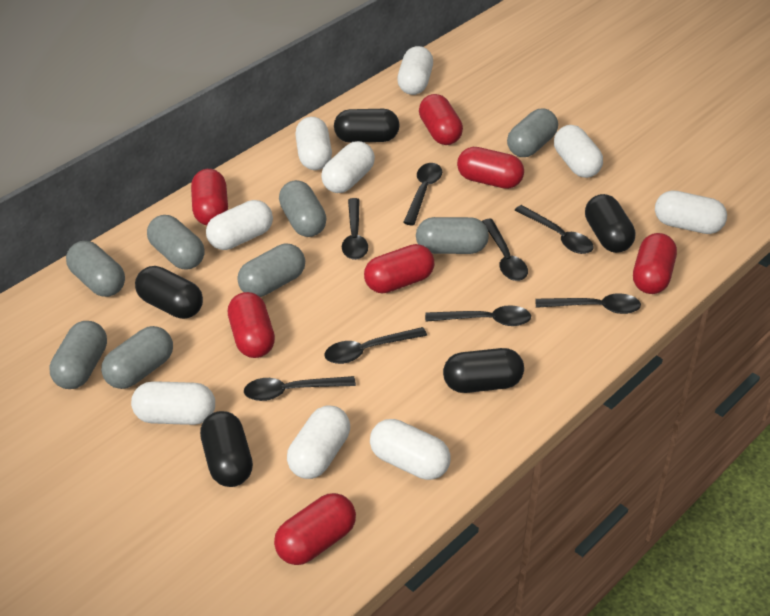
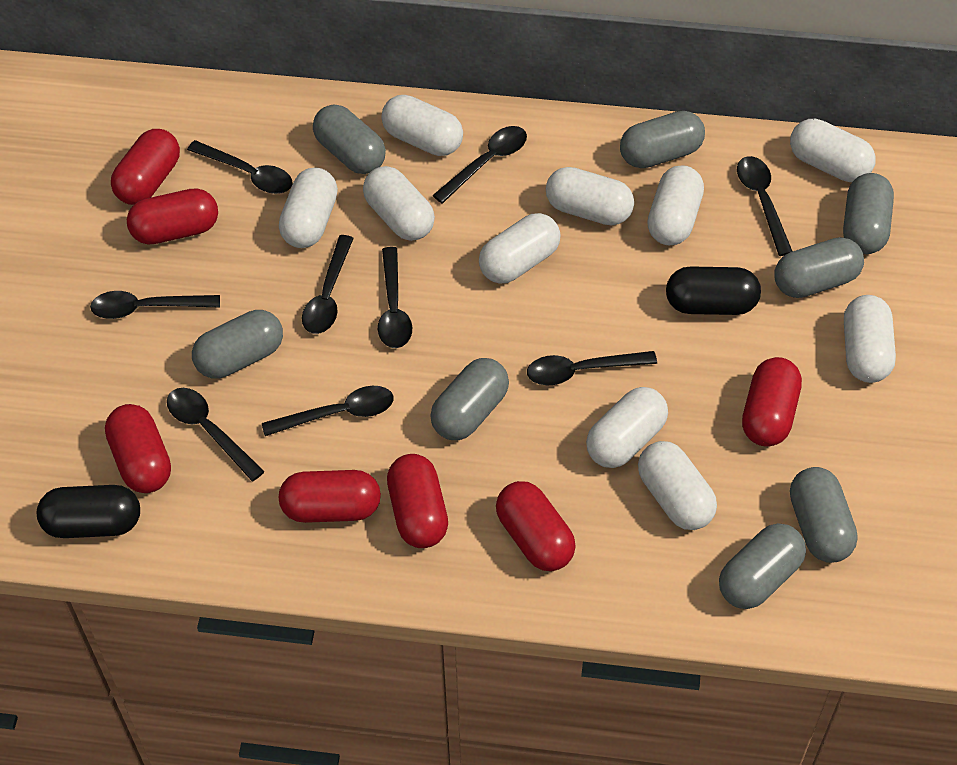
black capsule: [135,266,203,319] [200,411,253,487] [334,109,400,143] [443,348,524,393] [585,194,635,253] = 5 -> [37,485,140,538] [666,266,761,315] = 2
black spoon: [244,376,356,401] [324,327,427,364] [342,198,368,260] [403,163,442,226] [425,305,531,326] [482,219,528,281] [515,205,594,254] [535,293,641,314] = 8 -> [90,291,220,319] [167,388,265,481] [187,140,292,194] [262,386,394,436] [302,235,354,334] [378,247,412,348] [432,126,527,203] [527,351,657,385] [737,156,792,256] = 9
white capsule: [131,381,215,425] [206,200,273,250] [287,406,350,479] [295,117,332,170] [321,141,375,193] [370,419,451,480] [397,46,433,95] [554,125,603,178] [655,190,727,234] = 9 -> [279,168,338,248] [363,166,435,241] [381,95,463,156] [479,213,560,283] [546,167,634,225] [586,387,668,468] [638,441,717,530] [647,165,704,245] [790,119,876,182] [844,295,896,383] = 10

